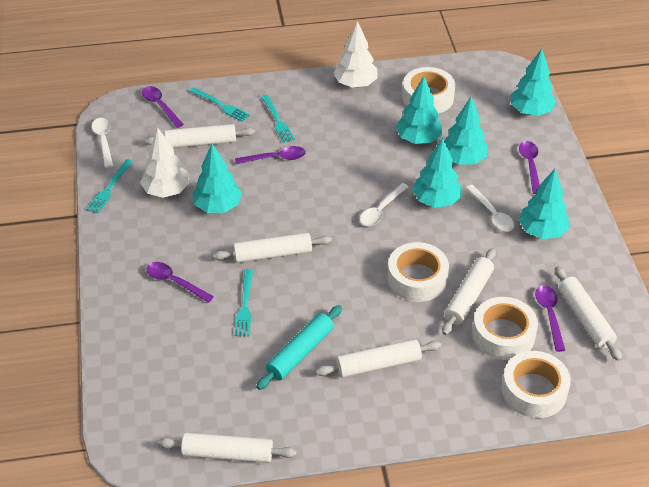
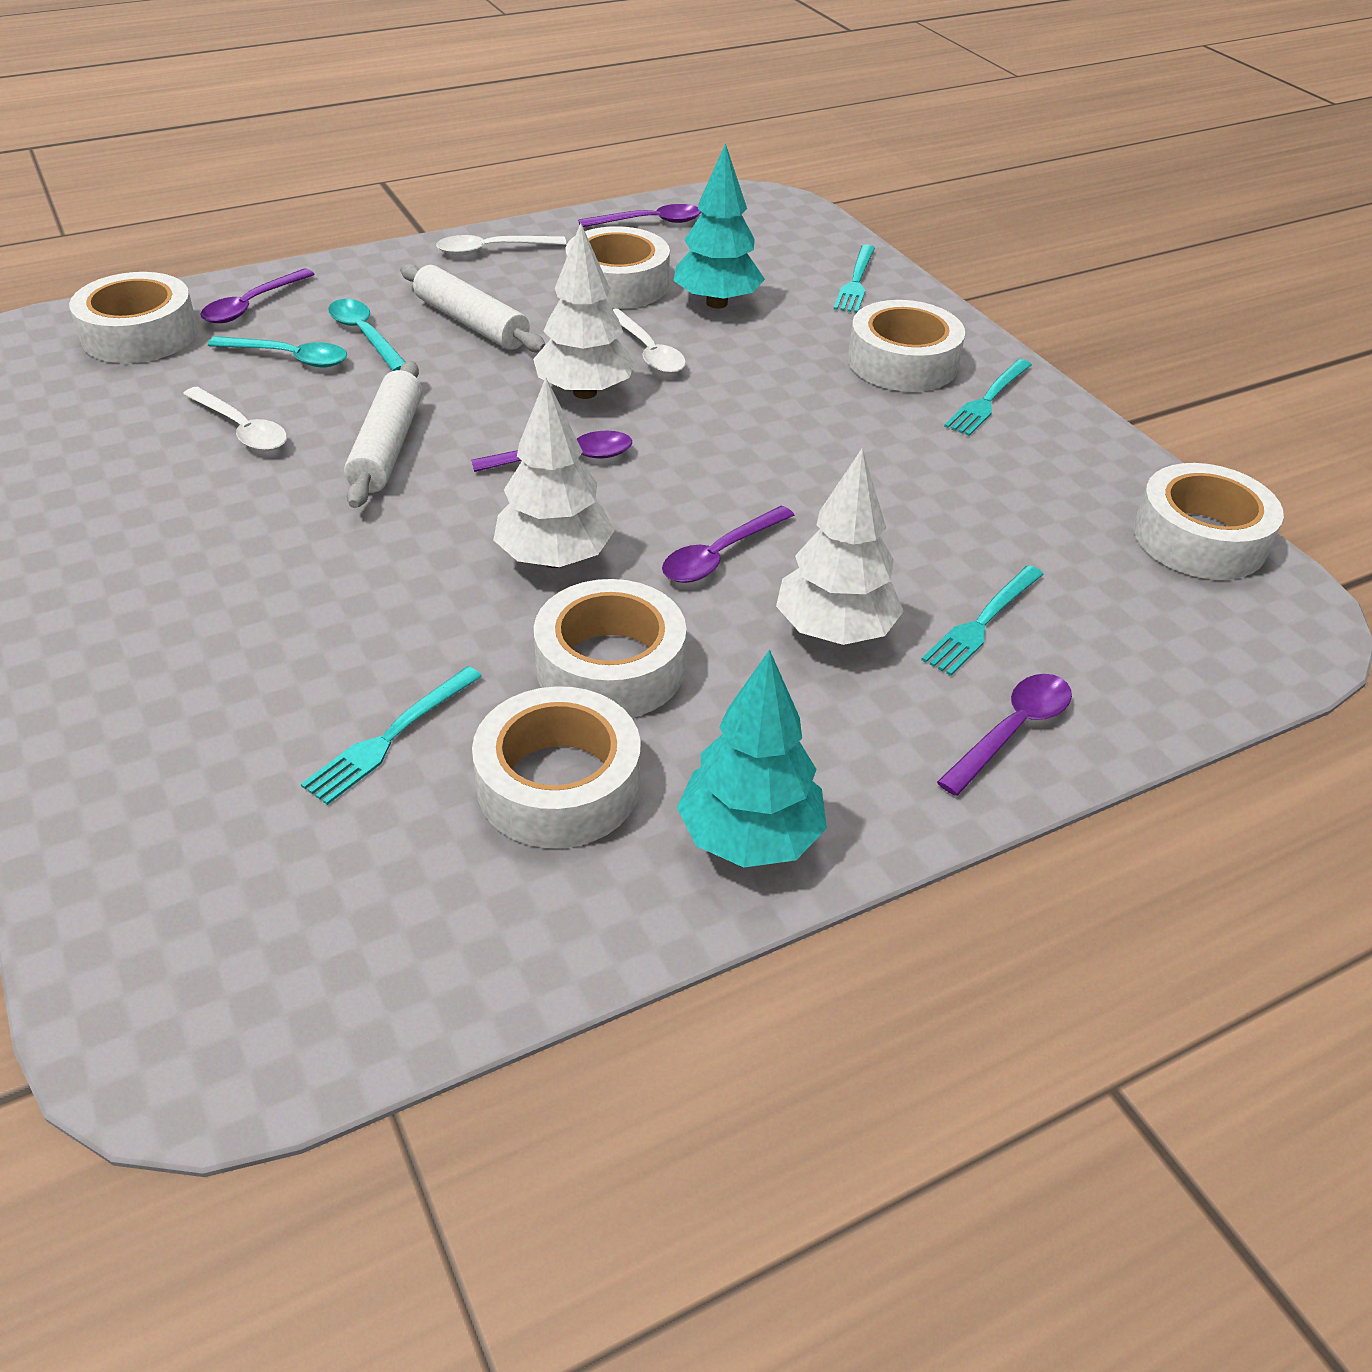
turquoise rolling pin: [256,305,342,390] = 1 -> none = 0
turquoise spoon: none = 0 -> [208,336,347,367] [328,299,405,371] = 2
turquoise tree: [193,144,242,213] [396,76,442,144] [412,138,462,208] [444,97,488,165] [511,49,556,116] [519,169,570,239] = 6 -> [673,143,765,309] [677,650,827,868] = 2
white rolling pin: [145,124,255,148] [158,433,297,463] [213,232,332,263] [315,339,442,378] [442,248,496,335] [555,266,622,361] = 6 -> [344,361,422,508] [400,264,546,352] = 2
white tape: [387,242,449,302] [402,67,455,114] [472,297,538,360] [501,351,571,418] = 4 -> [69,272,198,363] [472,686,641,848] [534,579,686,718] [565,226,670,309] [848,300,965,392] [1134,463,1284,580] = 6
white tree: [140,128,189,198] [334,21,378,88] = 2 -> [493,377,614,568] [533,223,635,399] [776,448,904,645] = 3

